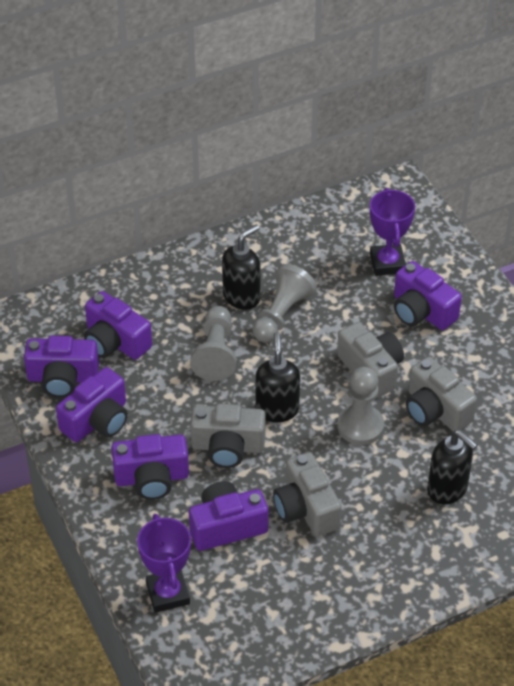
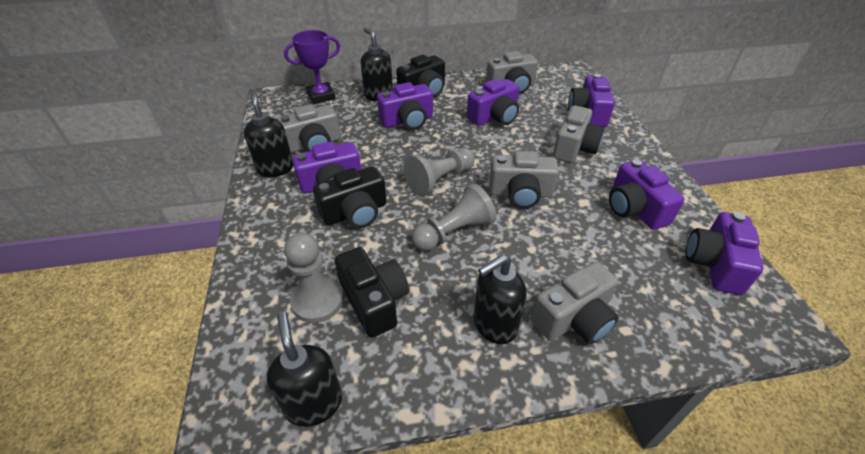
black camera: none = 0 -> [313,166,387,228] [335,247,409,338] [396,55,445,97] = 3
black soap dispenser: [222,224,260,310] [255,332,300,422] [427,430,478,504] = 3 -> [244,91,293,177] [267,312,342,427] [361,27,393,101] [473,254,527,344] = 4
grey camera: [190,404,266,468] [273,452,342,536] [337,322,404,398] [406,357,477,431] = 4 -> [277,104,341,153] [486,51,538,94] [489,151,559,209] [531,262,619,344] [553,105,605,163] = 5
purple trophy: [137,514,191,613] [370,188,415,276] = 2 -> [284,30,340,104] = 1

